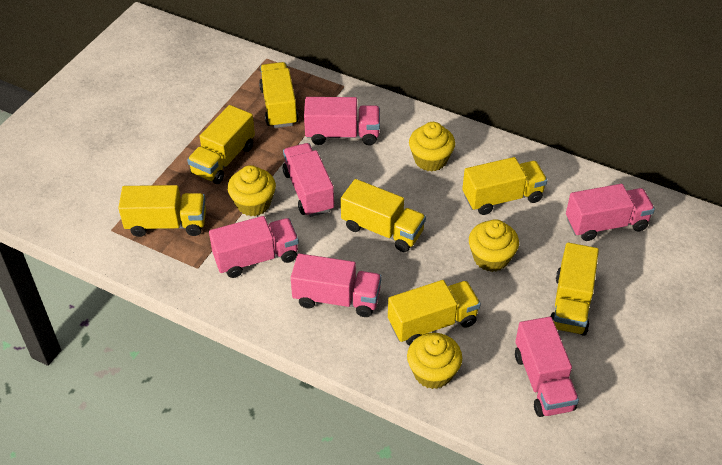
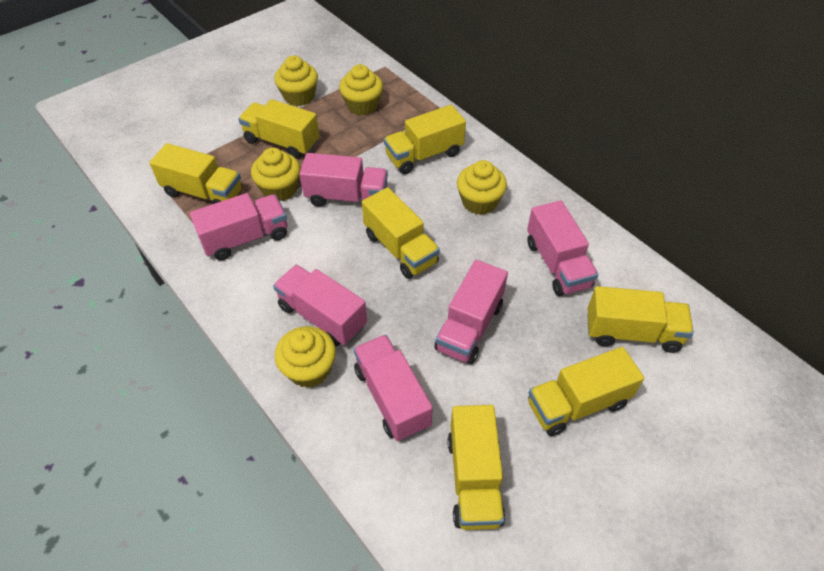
yellow cupcake: [228,165,276,216] [407,333,462,389] [409,122,455,172] [469,219,519,272] = 4 -> [251,147,300,201] [274,56,318,106] [275,326,336,388] [339,64,383,115] [457,160,507,215] = 5

